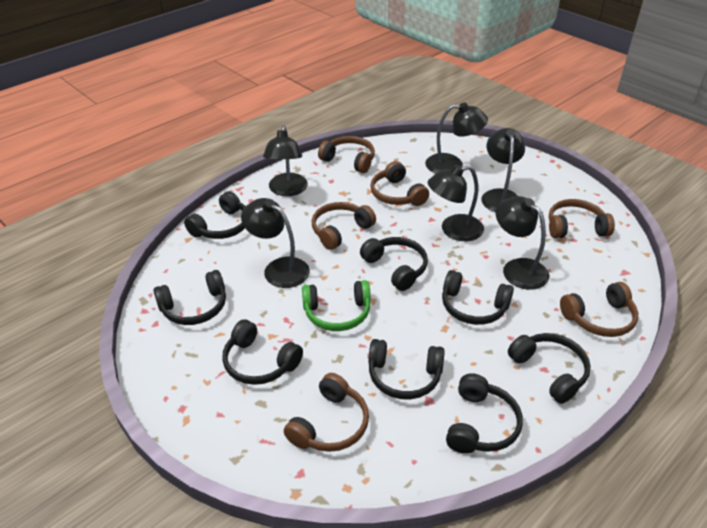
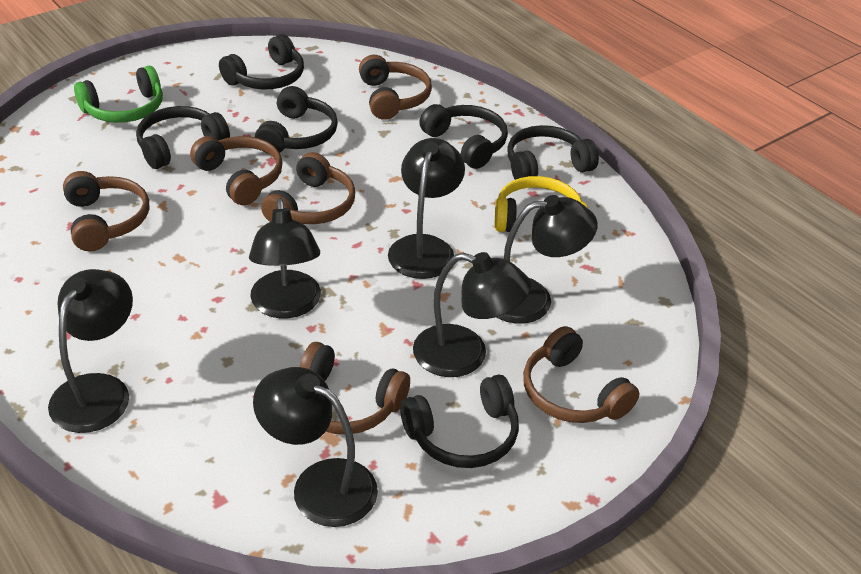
black headphones: [154,270,226,325] [184,191,246,239] [222,319,303,385] [360,237,428,291] [368,339,445,399] [442,270,514,325] [446,373,523,454] [508,333,591,404] = 8 -> [136,106,230,169] [219,34,304,89] [255,86,338,153] [400,374,519,468] [419,104,508,169] [507,125,599,180] = 6
yellow headphones: none = 0 -> [495,176,588,232] = 1

